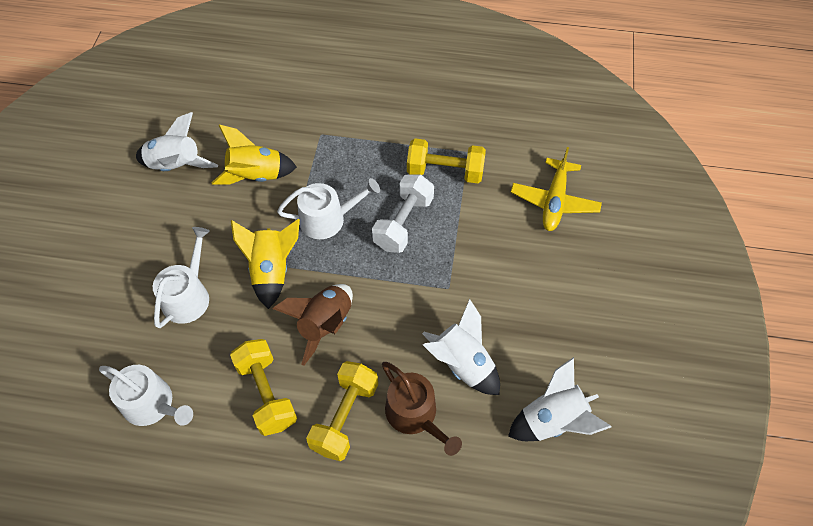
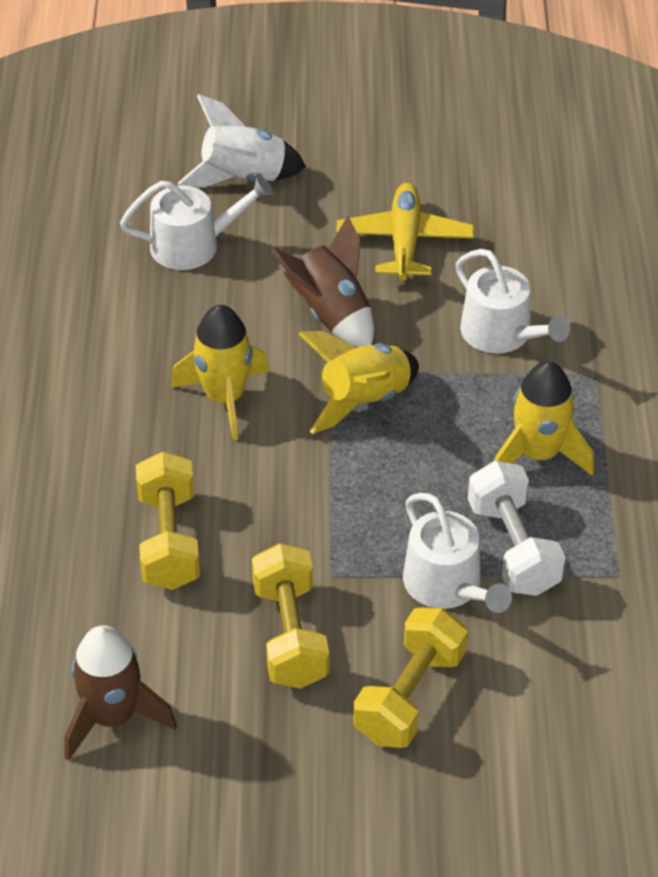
brown rocket: [272,284,353,366] = 1 -> [65,625,177,761] [271,216,374,347] = 2
brown watering can: [382,362,462,456] = 1 -> none = 0
white rocket: [136,112,218,171] [422,299,500,395] [508,357,611,441] = 3 -> [178,94,306,188] = 1
yellow rocket: [212,124,297,185] [231,219,300,309] = 2 -> [171,305,269,440] [298,331,419,434] [494,361,594,476] = 3

